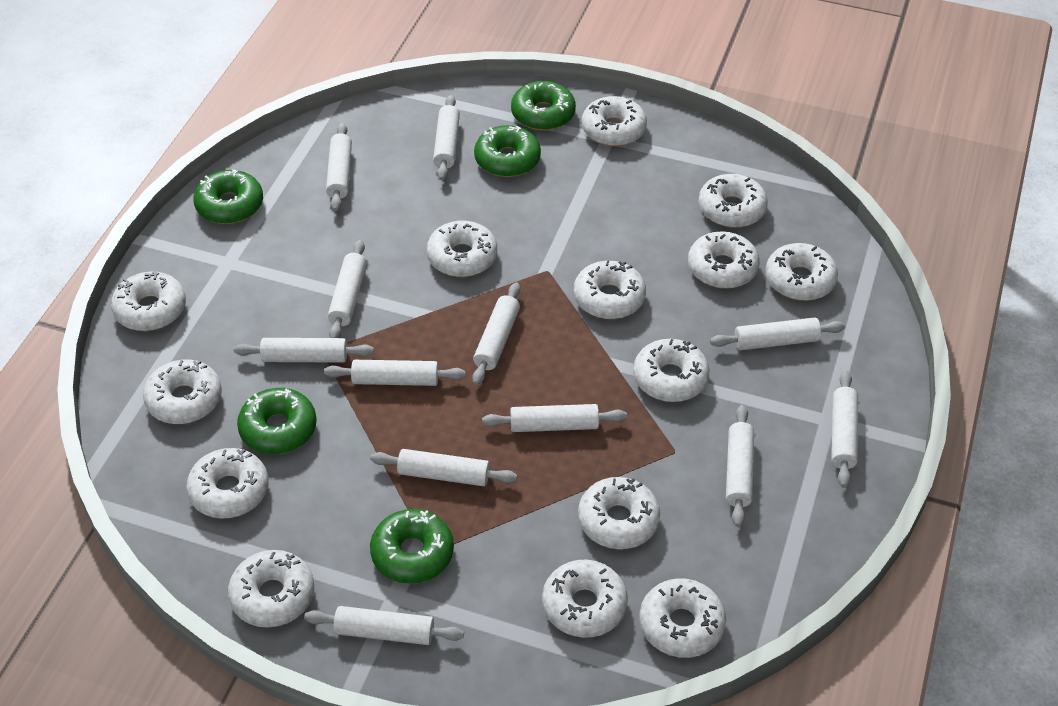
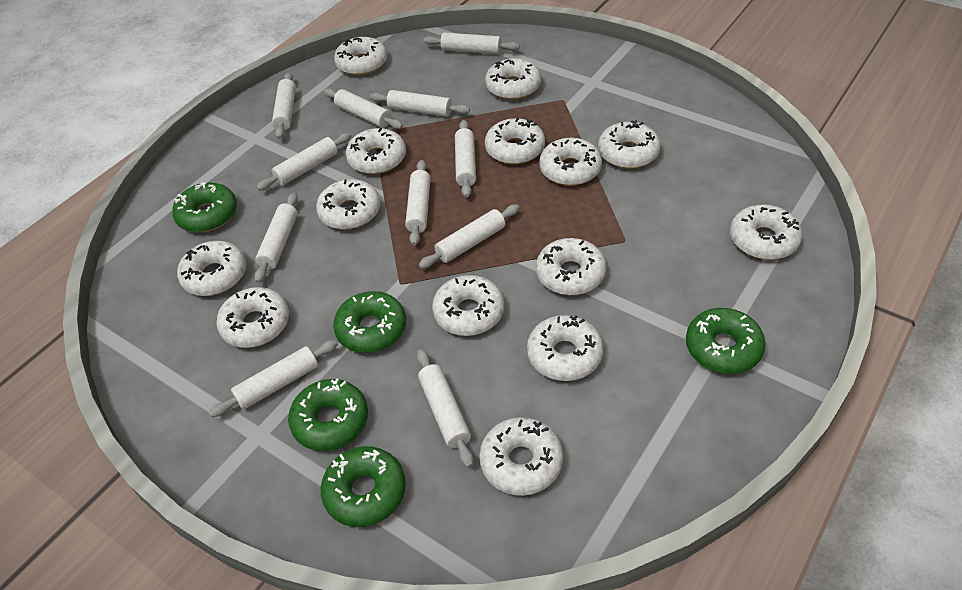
white rolling pin: [233,338,374,363] [304,606,464,645] [324,360,466,386] [326,123,352,211] [328,240,367,338] [370,449,517,486] [433,95,460,180] [472,283,520,385] [482,404,627,432] [710,317,845,350] [726,405,754,527] [831,371,858,488] = 12 -> [209,340,338,417] [254,193,298,283] [256,133,351,190] [272,72,296,139] [324,88,403,129] [370,90,470,117] [405,160,430,246] [417,349,474,468] [419,205,519,269] [423,33,520,54] [455,120,476,198] = 11

